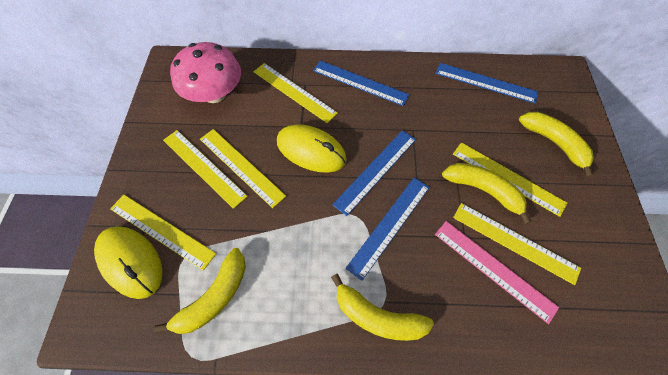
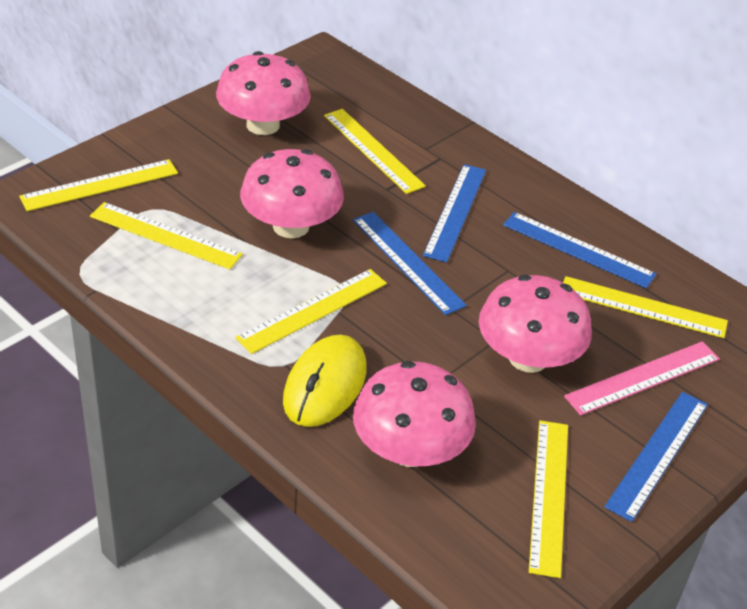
pink mushroom: [170,42,241,103] = 1 -> [216,51,311,135] [240,149,344,238] [353,361,476,467] [479,275,592,373] = 4
yellow banana: [154,248,246,334] [331,274,434,341] [442,163,532,225] [519,112,594,178] = 4 -> none = 0
yellow mouse: [94,226,163,299] [277,124,347,173] = 2 -> [283,335,366,427] = 1

